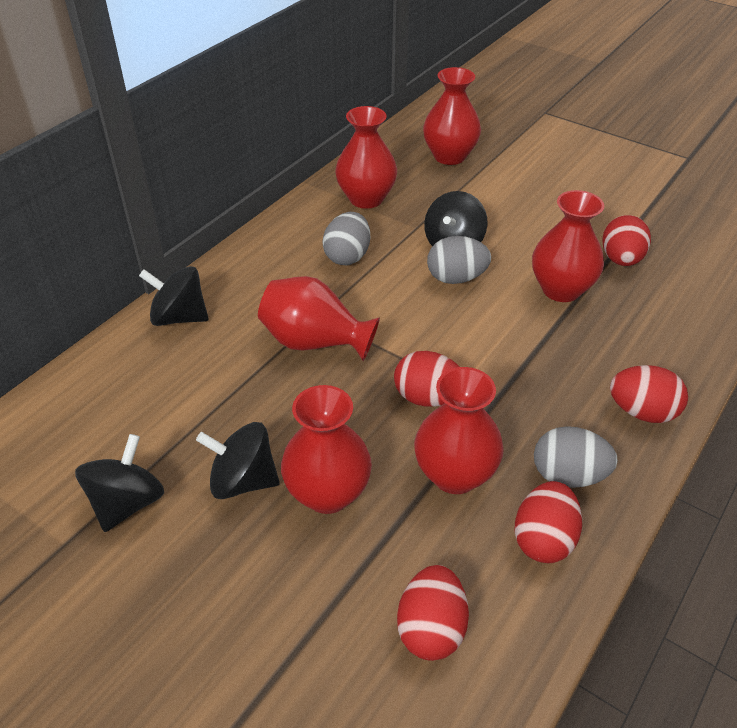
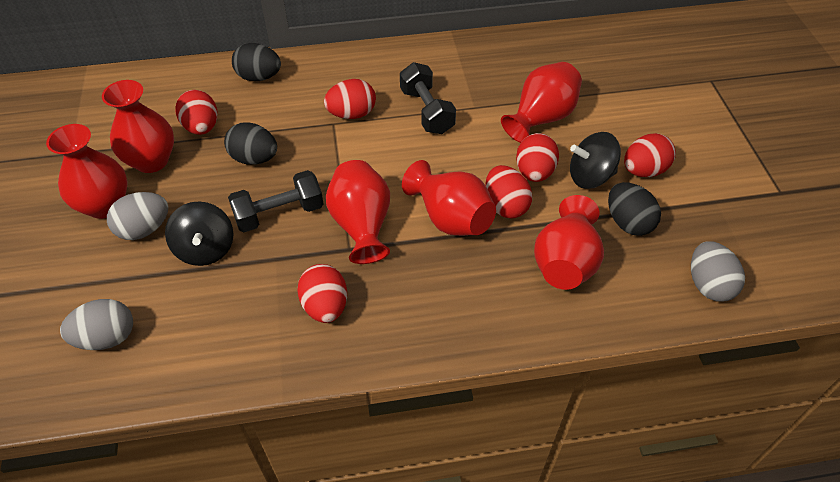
black dumbbell: none = 0 -> [228,170,323,232] [400,62,456,134] = 2
black egg: none = 0 -> [224,122,277,165] [232,43,281,81] [608,182,661,236] = 3
black spinning top: [75,434,164,532] [139,266,208,326] [196,422,280,499] [424,191,488,246] = 4 -> [165,202,234,266] [570,132,621,189] = 2
red egg: [394,351,460,407] [397,565,469,661] [514,481,582,563] [602,215,651,266] [610,365,688,423] = 5 -> [175,90,217,135] [297,264,347,323] [324,79,376,119] [485,165,532,218] [516,133,559,182] [624,133,676,177] = 6

